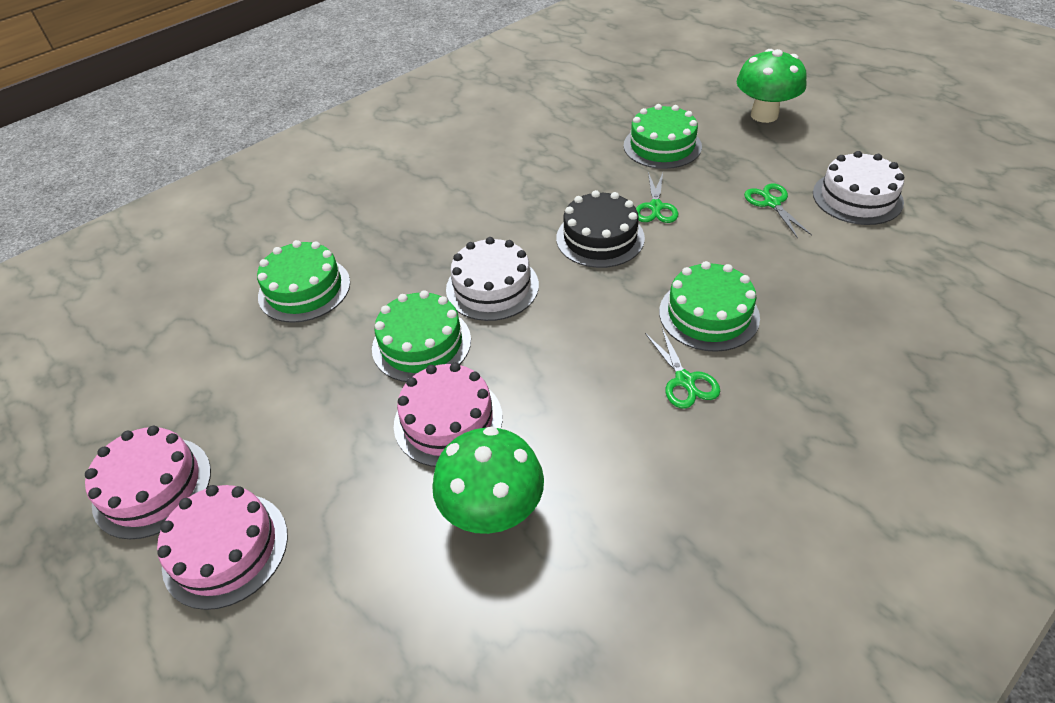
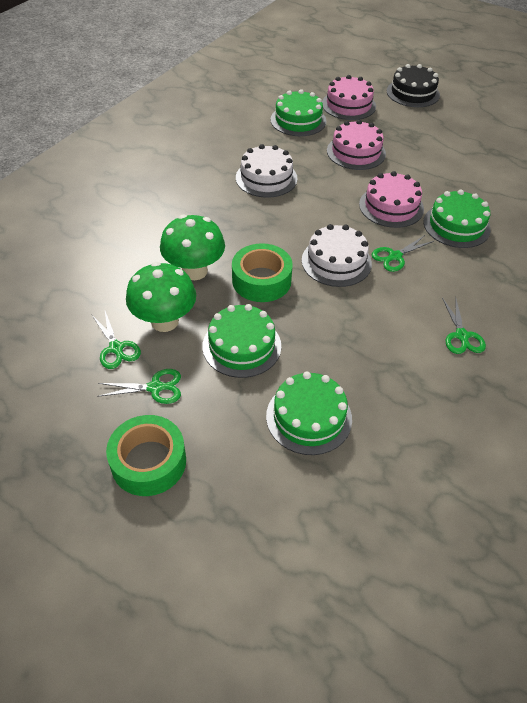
green scissors: [636,172,678,223] [645,328,720,409] [744,183,812,239] = 3 -> [91,311,141,369] [97,369,181,404] [372,235,434,272] [442,296,486,354] = 4
green tape: none = 0 -> [106,415,186,496] [232,243,293,302] = 2

